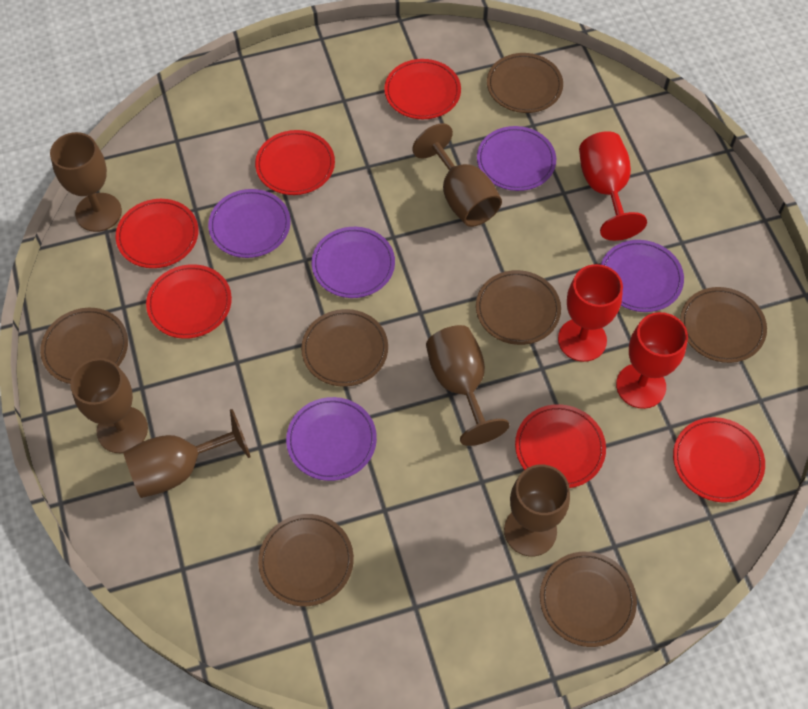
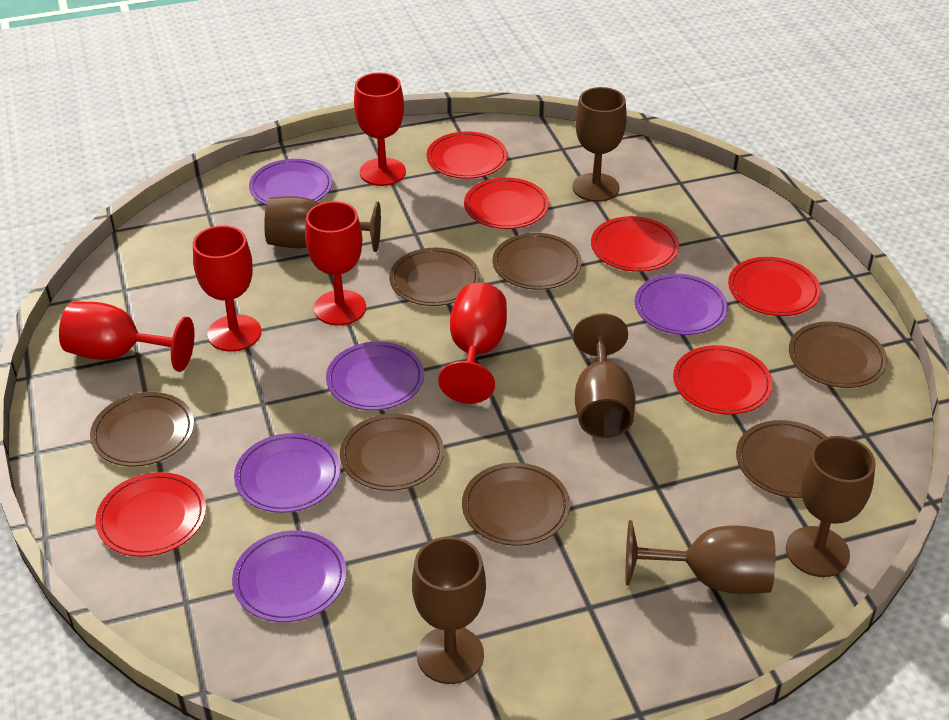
red goblet: [558,264,623,362] [579,131,647,241] [616,312,688,409] = 3 -> [59,301,195,372] [193,225,261,352] [305,201,366,325] [354,72,406,186] [438,283,507,404] = 5

